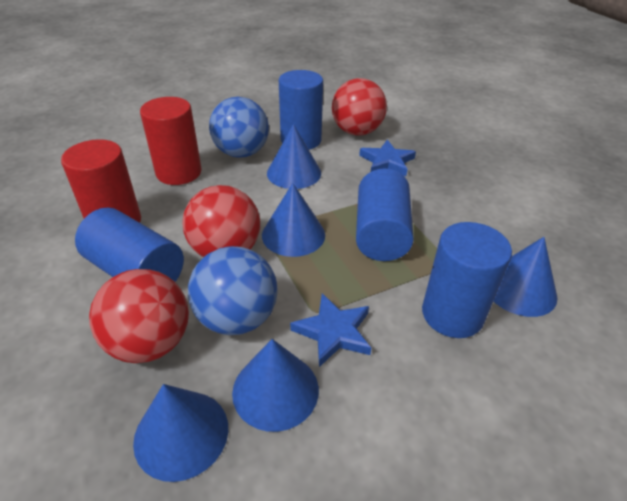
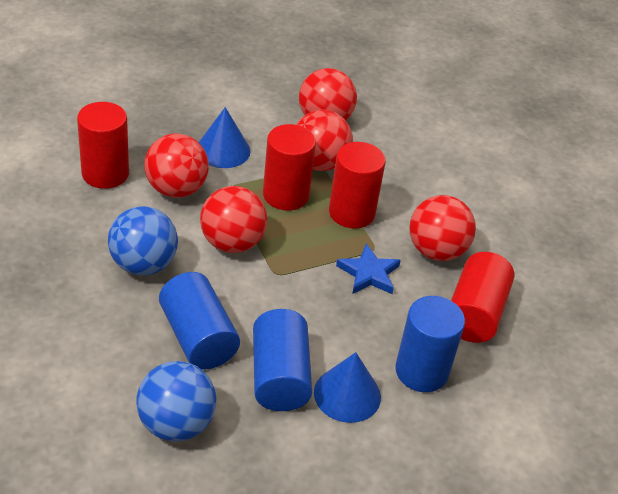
blue cone: [133,384,228,482] [232,339,319,432] [262,183,325,257] [267,124,321,189] [494,237,558,317] = 5 -> [198,107,251,168] [314,352,381,423] = 2
blue cylinder: [75,208,184,282] [279,70,323,150] [356,168,414,261] [422,222,512,338] = 4 -> [159,272,240,370] [253,309,312,411] [395,296,465,392] = 3
blue star: [290,293,371,367] [359,140,416,176] = 2 -> [336,243,401,294] = 1
red ball: [89,269,189,363] [182,185,260,257] [332,78,387,136] = 3 -> [144,133,209,198] [200,186,267,253] [296,110,353,171] [299,68,357,120] [409,195,476,261] = 5
red cylinder: [61,139,141,223] [140,97,202,185] = 2 -> [77,102,129,189] [263,124,316,210] [329,142,386,229] [451,252,515,343] = 4

